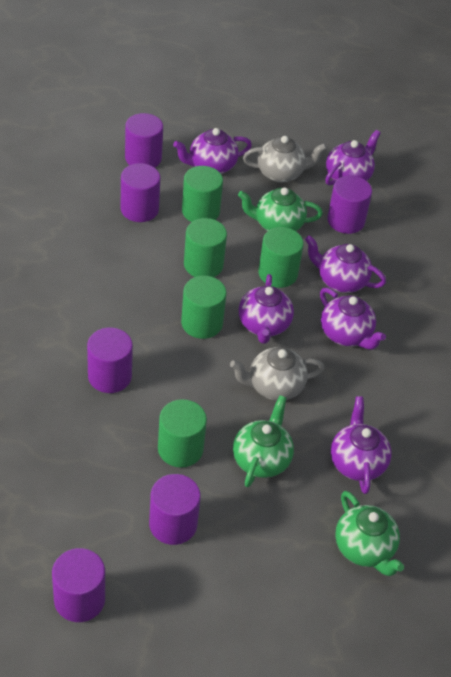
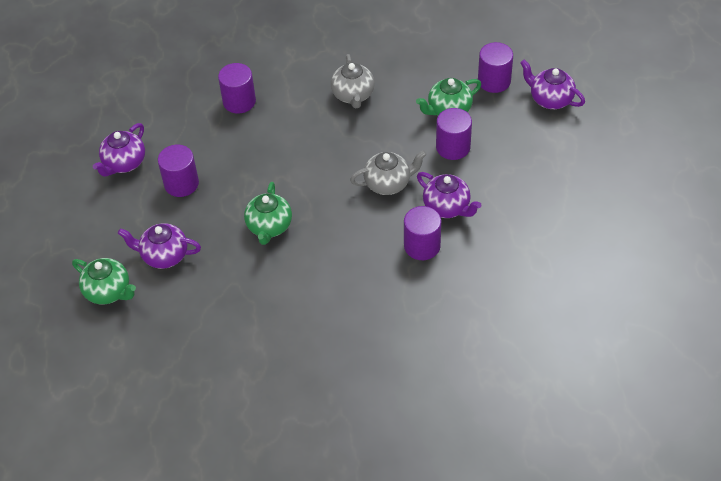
green cylinder: [158,399,207,468] [181,276,227,339] [182,166,223,222] [184,218,227,277] [258,227,304,288] = 5 -> none = 0
purple cylinder: [52,548,105,622] [87,327,133,393] [121,163,161,222] [125,113,163,168] [149,474,201,545] [327,176,372,234] = 6 -> [158,145,199,197] [218,63,256,114] [404,206,441,260] [436,108,472,160] [478,42,513,93] = 5
purple teapot: [173,128,252,174] [239,274,294,344] [305,235,386,293] [320,288,386,350] [325,130,381,186] [331,396,391,494] = 6 -> [93,123,145,177] [118,223,201,269] [417,172,481,218] [520,60,585,109] = 4

